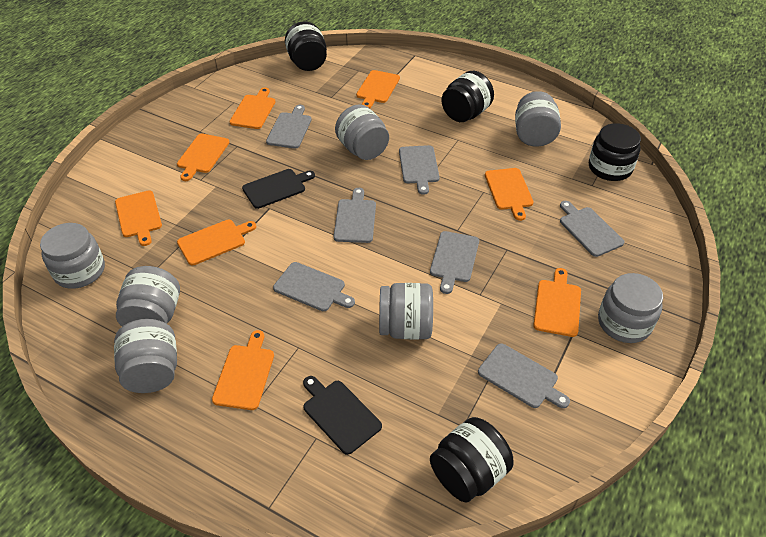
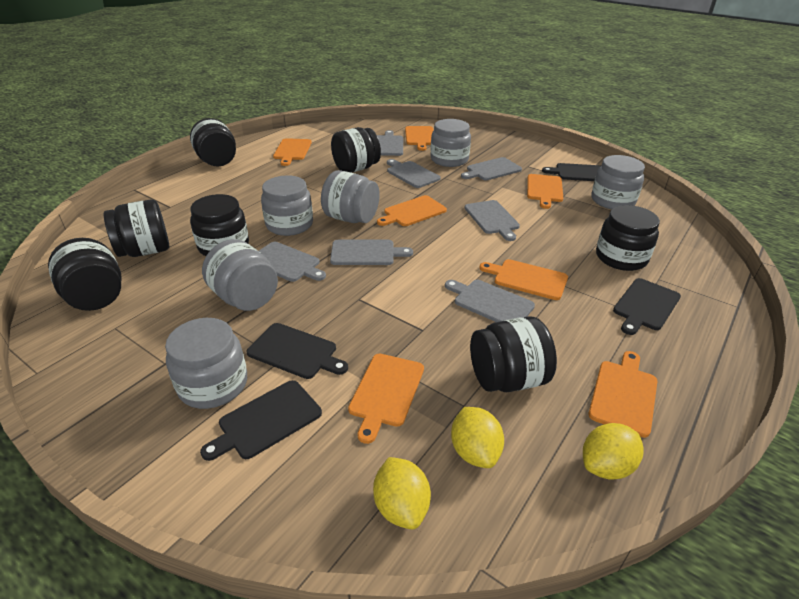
black cutting board: [242,169,315,209] [303,376,382,455] = 2 -> [200,380,322,461] [246,323,348,379] [542,163,601,181] [613,278,681,335] = 4
black jar: [285,21,327,71] [430,417,514,502] [441,71,494,122] [589,123,641,181] = 4 -> [48,238,122,311] [104,200,169,257] [190,118,236,167] [190,194,249,256] [331,127,381,173] [470,316,557,392] [596,205,660,271] = 7
grey jar: [40,223,105,289] [114,319,177,393] [116,266,180,326] [335,104,389,160] [379,283,433,340] [515,91,561,147] [598,273,663,343] = 7 -> [165,318,247,409] [202,239,278,311] [261,175,313,236] [321,170,380,223] [430,119,471,167] [591,155,645,209] = 6
orange cutting board: [115,190,162,246] [177,134,230,181] [177,220,256,265] [212,330,274,410] [229,87,276,129] [356,70,400,108] [485,168,534,221] [533,268,581,337] = 8 -> [273,138,312,166] [348,354,424,444] [377,195,447,226] [405,126,434,151] [479,259,568,300] [527,174,563,209] [588,351,657,438] = 7
yellow lemon: none = 0 -> [373,457,431,530] [451,407,504,468] [583,423,644,480] = 3

